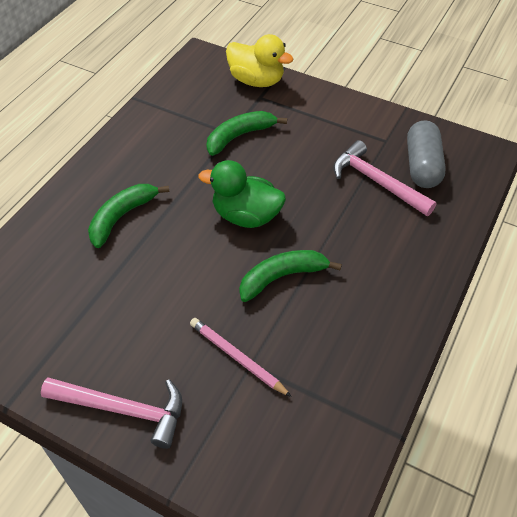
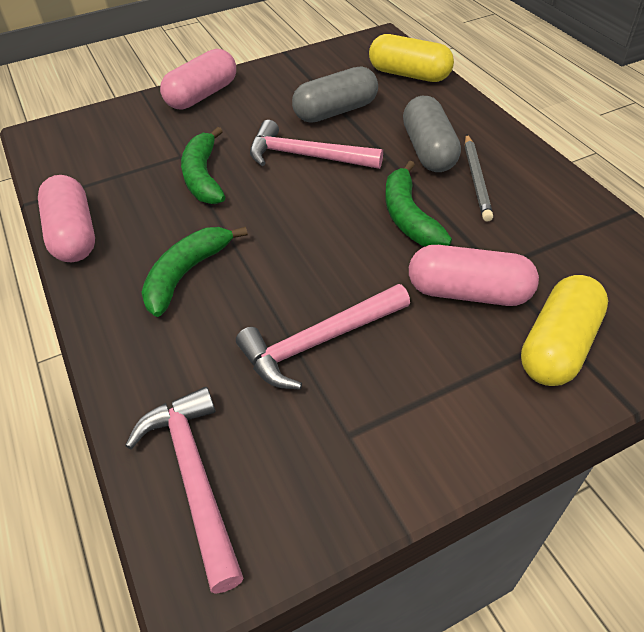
green duck: [198,160,286,228] = 1 -> none = 0
grey capsule: [407,120,446,188] = 1 -> [292,66,378,123] [403,96,461,172] = 2
grey pencil: none = 0 -> [465,134,493,222] = 1
pink capsule: none = 0 -> [38,175,95,262] [160,49,236,110] [409,245,539,306] = 3
pink hammer: [41,377,182,449] [333,140,437,216] = 2 -> [125,387,243,594] [236,284,410,390] [250,120,383,169] = 3
pink pencil: [190,318,292,397] = 1 -> none = 0
yellow capsule: none = 0 -> [369,34,454,82] [521,275,608,386] = 2
yellow duck: [226,34,294,87] = 1 -> none = 0

